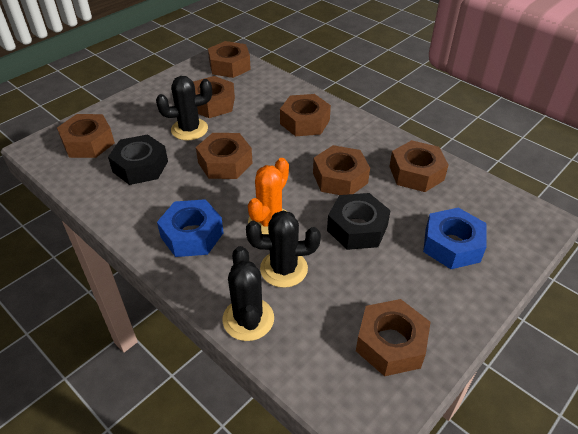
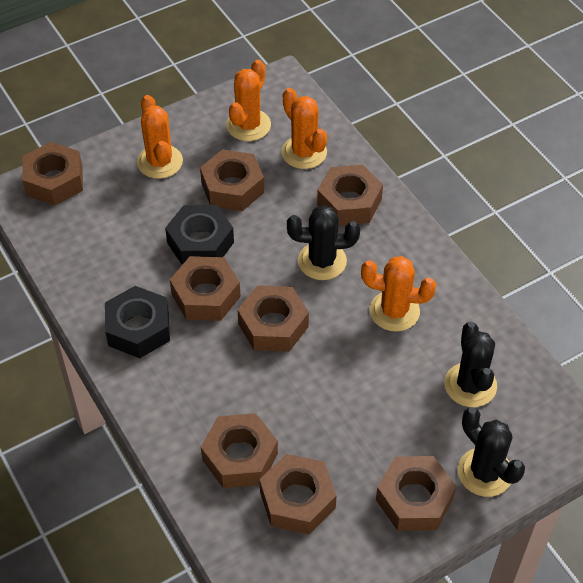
blue nut: [157,199,224,257] [423,207,487,269] = 2 -> none = 0
orange cactus: [248,158,289,234] = 1 -> [137,95,183,179] [226,60,271,141] [281,88,327,169] [361,256,436,332] = 4

